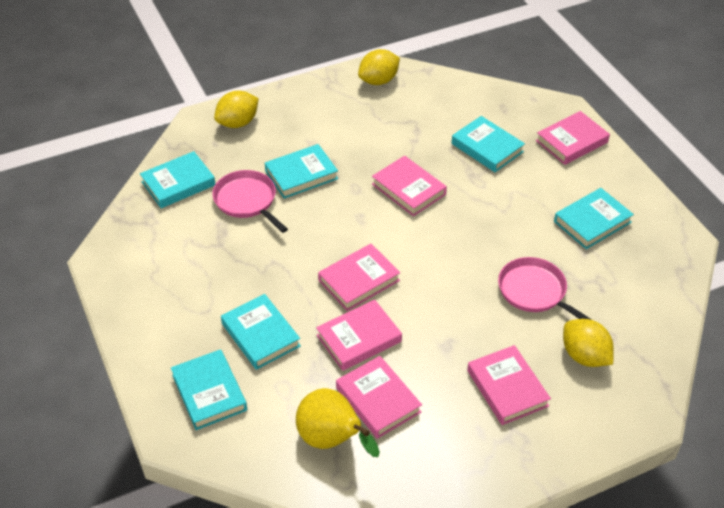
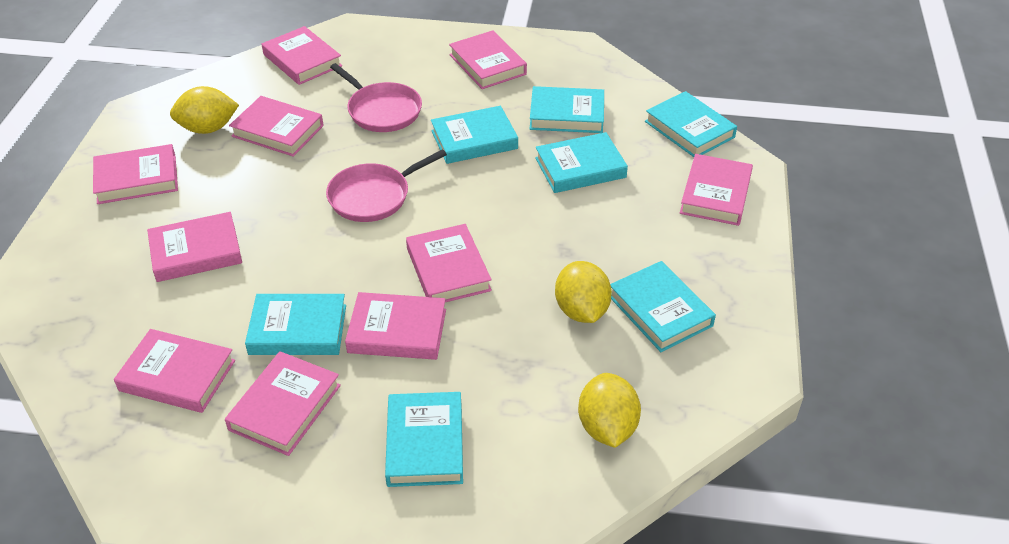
pink book: [316,300,402,371] [318,244,400,311] [336,356,422,439] [372,156,447,216] [467,345,551,425] [536,111,610,165] = 6 -> [93,144,178,204] [114,329,235,413] [147,212,242,282] [225,351,341,456] [229,96,324,157] [262,26,342,85] [345,292,446,360] [406,224,492,302] [449,30,527,89] [680,154,753,226] = 10
turquoise book: [140,151,215,208] [171,349,247,430] [221,294,301,370] [265,144,338,199] [452,116,525,172] [554,188,634,249] = 6 -> [245,294,346,355] [385,392,463,487] [431,106,518,164] [530,86,604,133] [535,132,628,193] [610,261,716,352] [645,91,737,157] = 7
yellow pear: [296,388,380,457] = 1 -> none = 0

